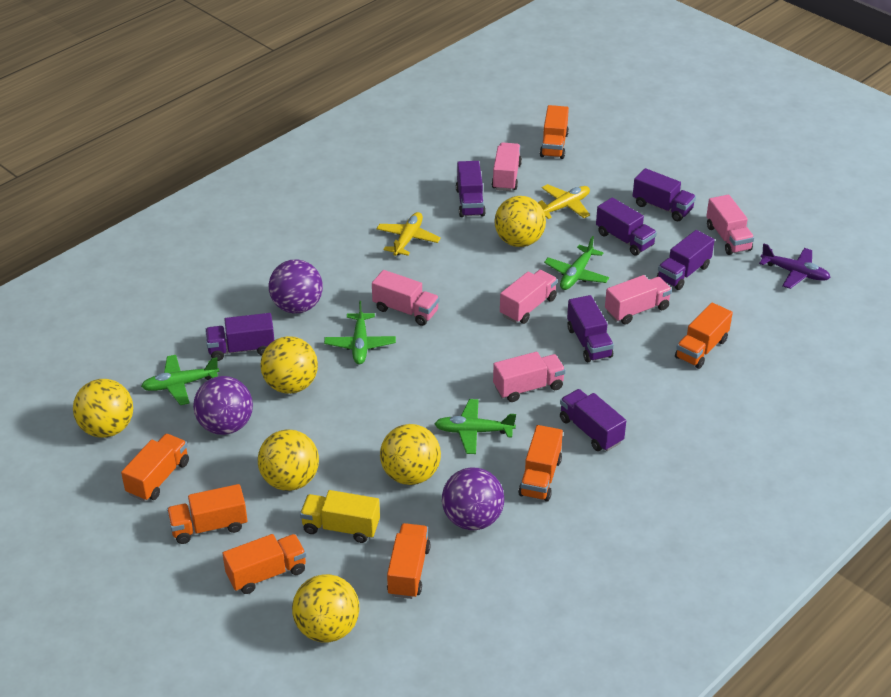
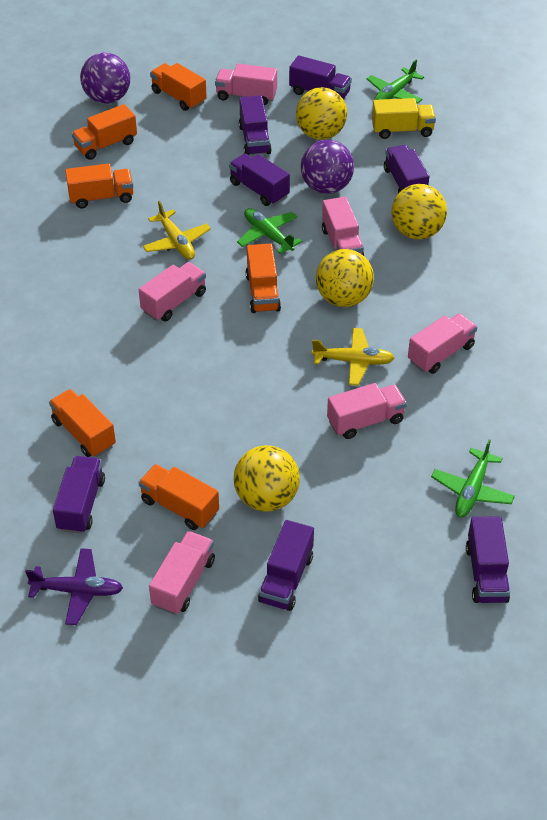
green plane: [141,355,219,405] [324,301,396,365] [435,399,516,454] [544,236,609,290] = 4 -> [237,208,302,254] [367,60,424,104] [431,439,515,517] = 3
orange truck: [121,434,189,501] [167,484,248,544] [222,534,306,594] [387,523,431,599] [518,425,563,501] [540,105,569,159] [675,303,733,369] = 7 -> [49,389,116,457] [65,164,133,208] [72,104,137,160] [138,464,219,530] [150,63,207,111] [246,243,281,313] = 6
purple ball: [193,376,253,435] [269,259,323,313] [442,468,504,530] = 3 -> [80,52,130,104] [301,140,354,194] = 2
yellow ball: [73,379,133,438] [258,430,319,491] [260,336,318,394] [292,574,359,642] [380,424,441,485] [494,196,546,247] = 6 -> [234,445,300,512] [296,87,347,140] [316,249,374,307] [391,184,447,240] = 4

